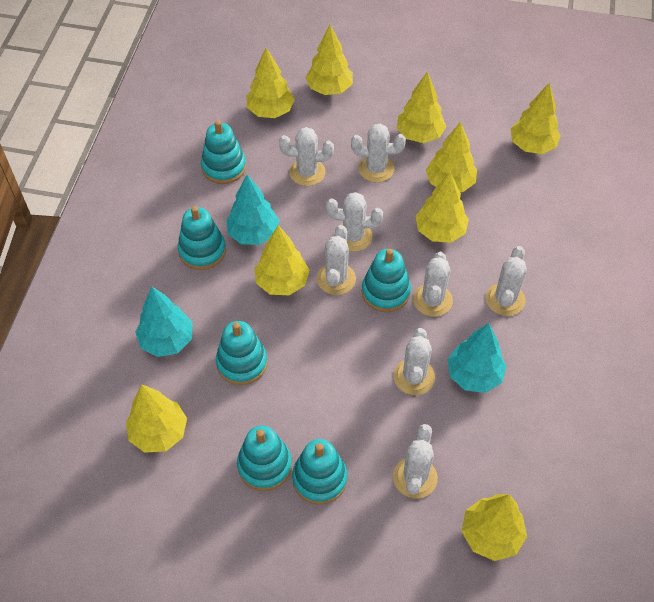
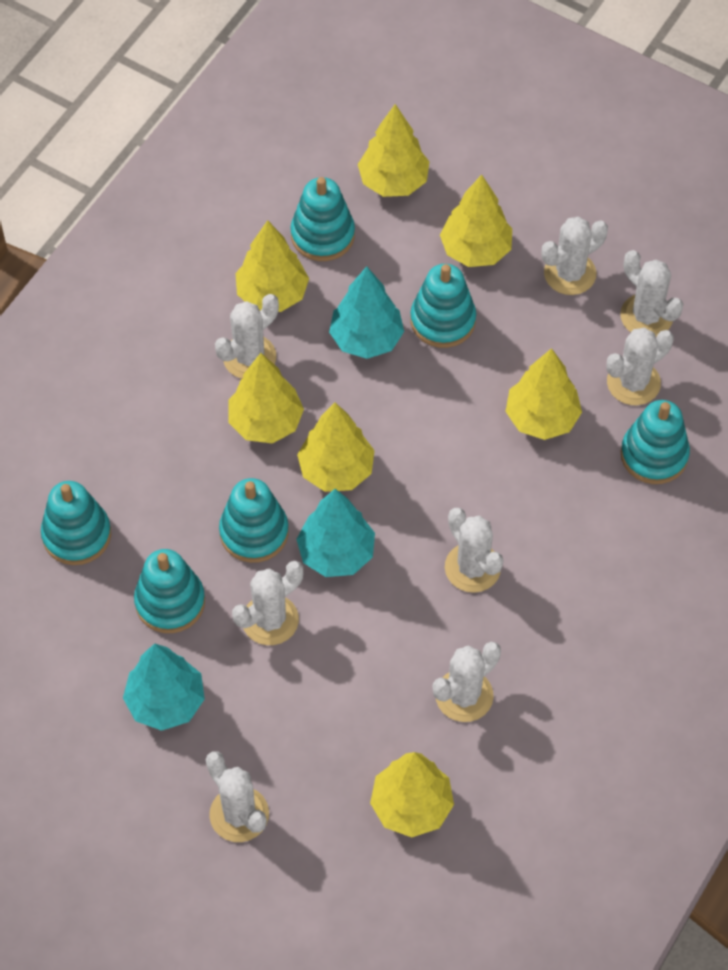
yellow tree: [126,384,187,453] [247,47,295,118] [255,225,310,295] [305,25,353,95] [397,71,446,143] [415,171,469,243] [426,122,477,192] [462,494,527,561] [510,82,561,154] = 9 -> [228,353,304,443] [235,220,309,312] [297,402,375,492] [358,104,430,197] [370,752,454,837] [440,175,512,267] [505,348,582,440] = 7

